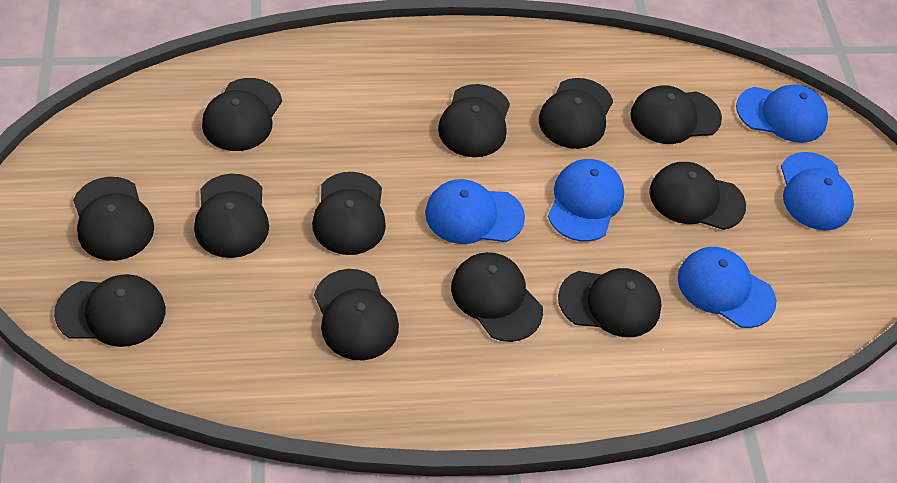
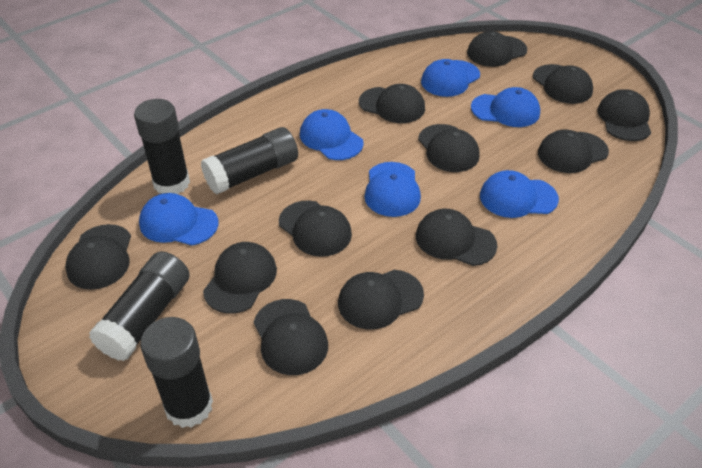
black glue stick: none = 0 -> [89,251,190,361] [134,99,190,194] [140,317,213,428] [201,127,298,194] = 4
blue cap: [425,179,525,244] [548,159,624,242] [678,247,776,328] [736,84,828,143] [781,152,854,230] = 5 -> [139,193,218,245] [300,109,364,160] [364,162,421,217] [421,59,480,97] [471,87,540,127] [480,170,559,218] = 6

